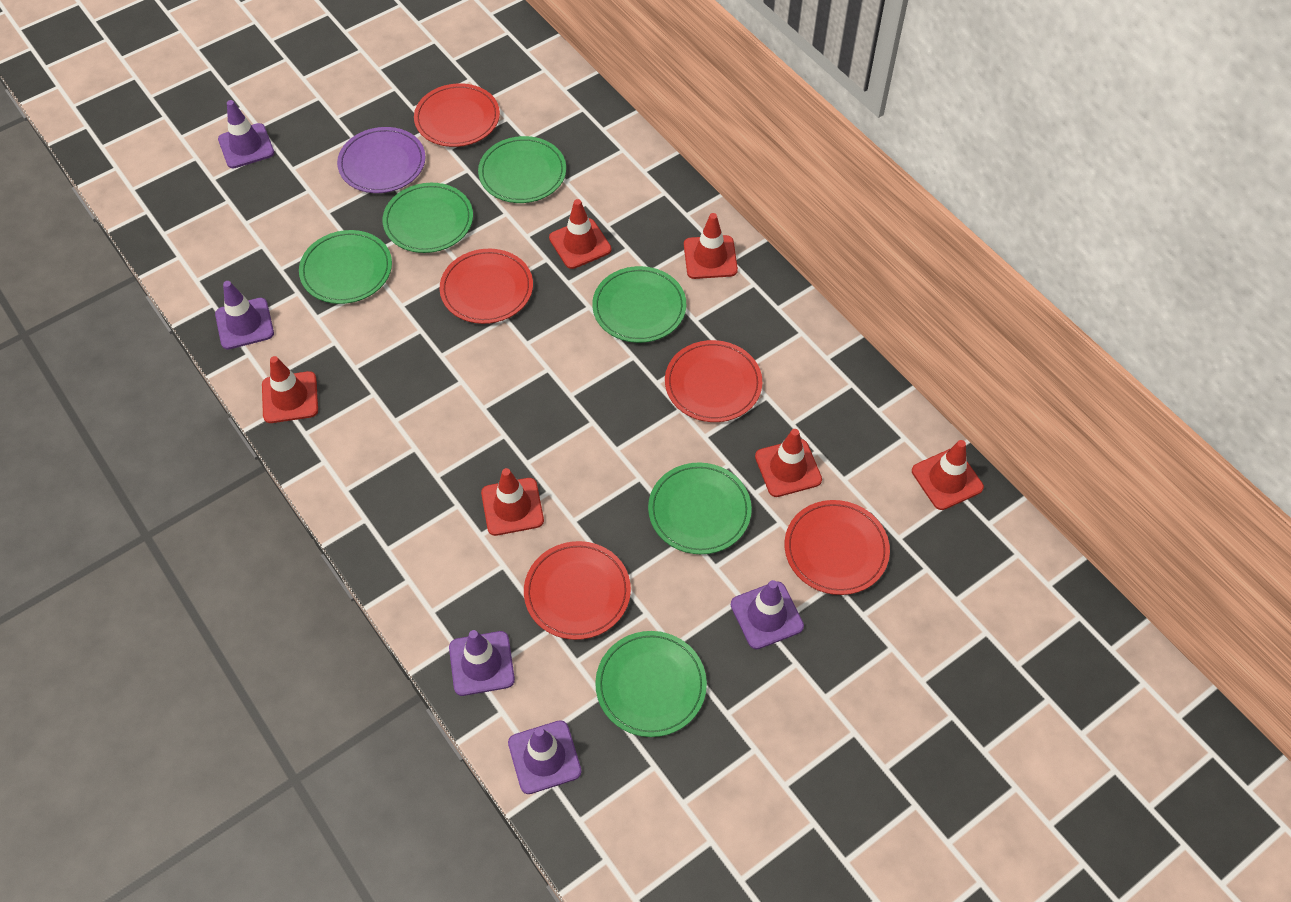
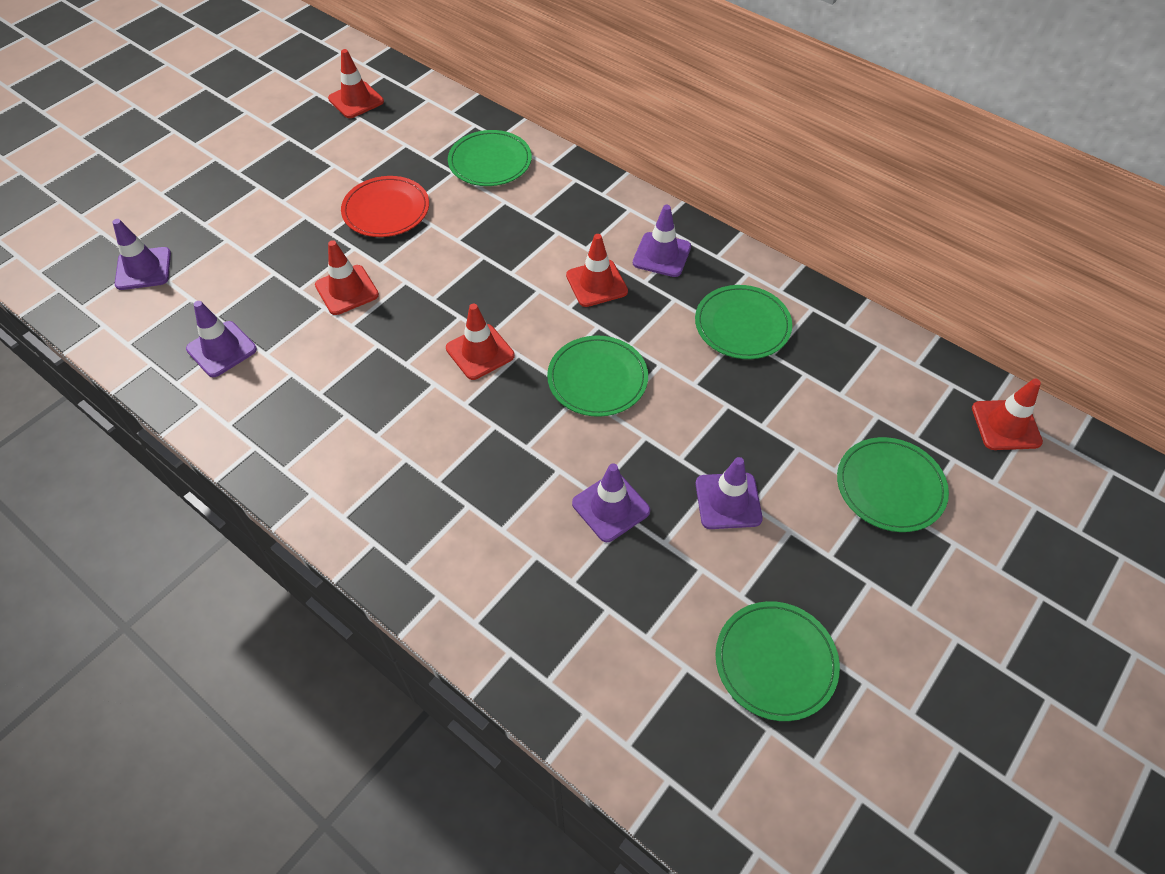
green plate: [299,230,392,304] [383,183,473,253] [478,136,566,203] [592,266,686,343] [595,631,707,737] [648,462,752,554] = 6 -> [448,130,532,186] [547,335,648,417] [695,285,792,359] [715,601,840,721] [837,437,949,532] = 5
purple plate: [337,127,425,193] = 1 -> none = 0
red plate: [414,83,500,147] [440,249,533,324] [524,541,631,640] [665,340,762,422] [785,500,890,595] = 5 -> [341,176,429,237] = 1
red traffic cone: [262,356,318,423] [481,468,544,536] [549,199,611,269] [684,213,738,279] [755,429,822,497] [912,440,984,510] = 6 -> [315,240,379,315] [328,49,384,118] [446,304,515,380] [566,234,628,307] [972,379,1043,450] = 5

